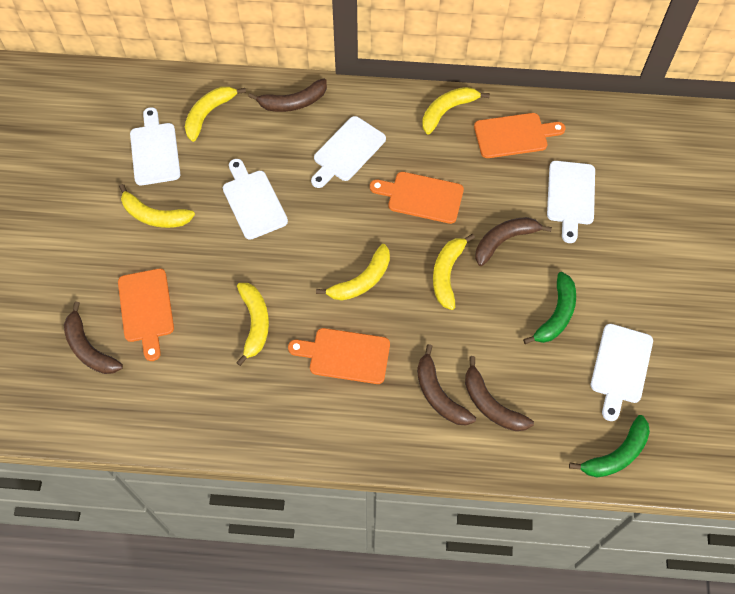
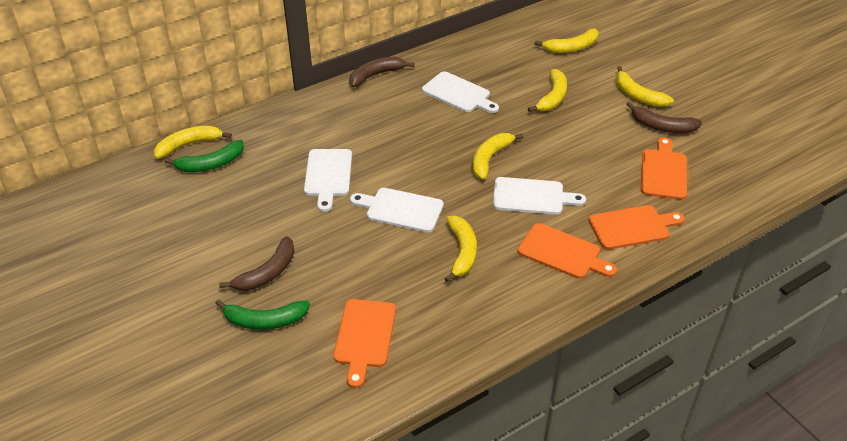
brown banana: [64,302,123,374] [248,78,327,112] [417,344,476,425] [465,356,534,431] [475,217,552,266] = 5 -> [219,236,294,291] [349,57,415,87] [627,102,702,133] = 3
white cutting board: [130,107,180,186] [223,159,288,240] [311,116,386,188] [547,161,595,243] [591,324,653,421] = 5 -> [304,149,352,212] [350,188,444,233] [422,71,499,113] [493,177,586,215] = 4

